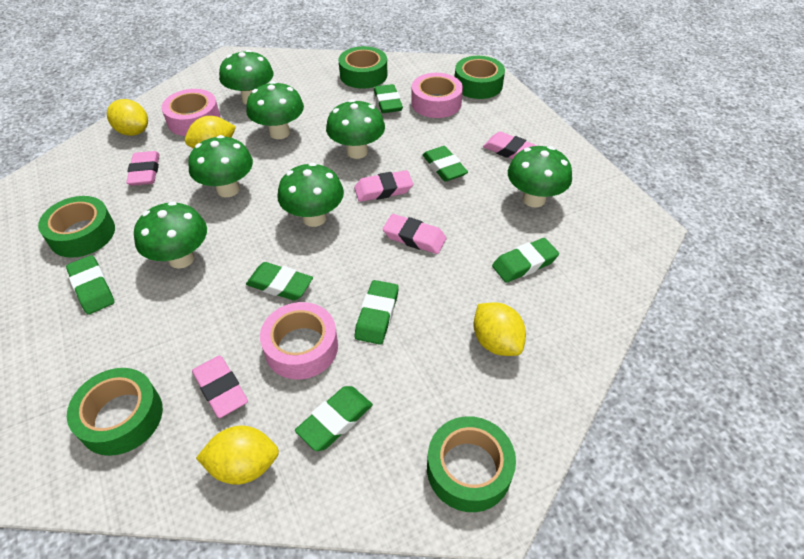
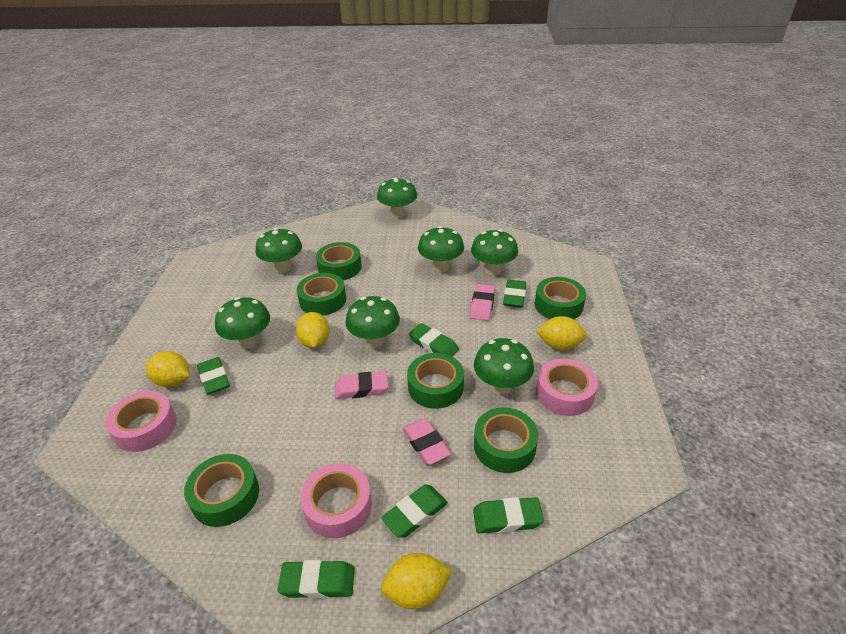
green eraser: [66,255,115,315] [246,262,313,301] [295,386,373,451] [355,280,399,345] [374,84,403,113] [423,146,468,182] [492,238,559,283] = 7 -> [197,357,230,395] [277,560,355,599] [381,485,448,538] [409,323,459,356] [473,497,544,533] [503,280,526,308] = 6
green tape: [38,196,115,258] [67,368,163,456] [338,46,387,89] [427,416,516,512] [455,56,505,99] = 5 -> [184,454,259,527] [297,273,346,316] [316,242,362,280] [407,353,464,409] [474,407,538,473] [535,277,586,319] = 6
pink eraser: [126,151,160,186] [192,356,248,418] [354,170,413,202] [383,214,447,254] [483,132,537,159] = 5 -> [335,371,388,399] [402,418,451,465] [470,284,495,321] = 3

